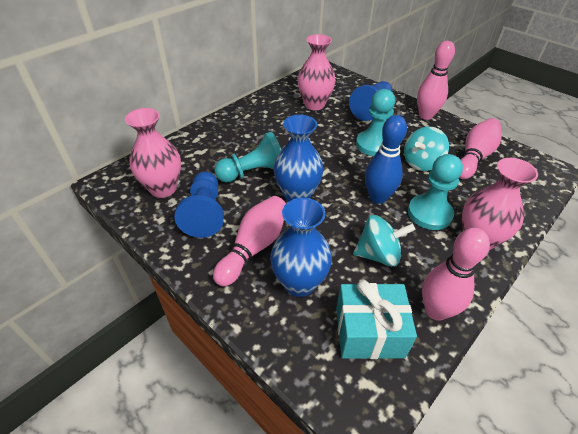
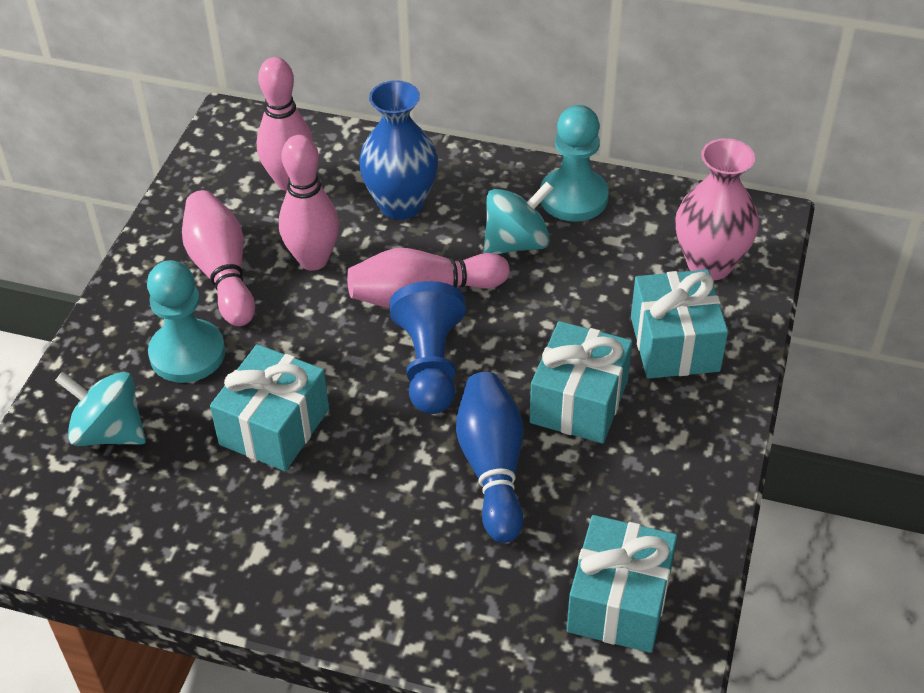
blue pawn: [174,171,224,238] [349,81,392,121] = 2 -> [390,281,466,414] = 1
blue vase: [270,198,332,297] [274,115,324,202] = 2 -> [359,80,438,220] = 1
pink vase: [125,108,181,198] [297,34,336,110] [462,158,538,250] = 3 -> [676,138,759,280] = 1
turquoise gift: [336,280,417,359] = 1 -> [210,344,329,471] [530,321,632,443] [567,515,677,653] [631,270,728,379] = 4
turquoise pawn: [214,132,281,182] [356,89,396,156] [408,154,463,230] = 3 -> [147,260,225,383] [540,105,609,222] = 2

